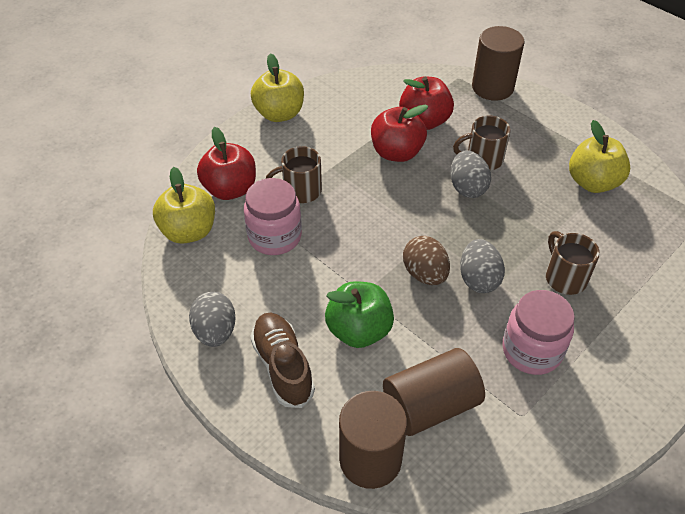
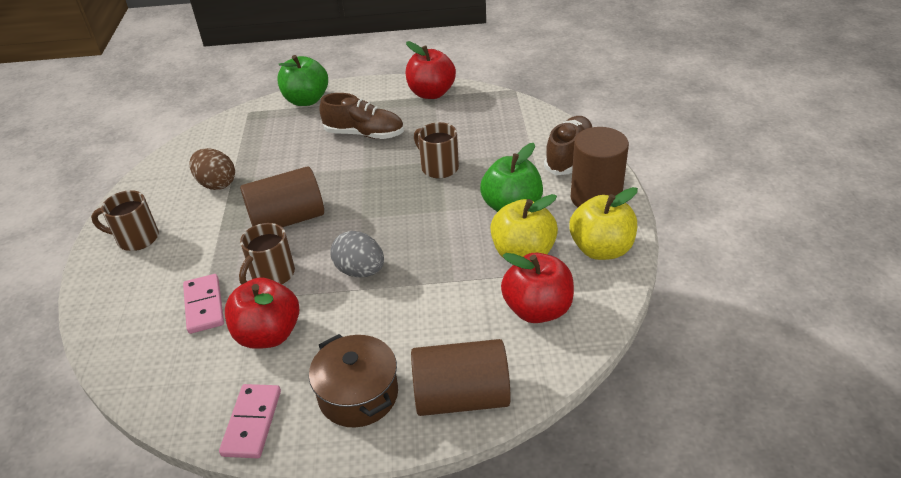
brown pot: none = 0 -> [309,334,398,427] = 1
brown shoe: [250,313,315,408] = 1 -> [319,93,404,139] [544,116,592,175] = 2
green apple: [325,281,394,348] = 1 -> [277,55,328,106] [480,143,543,212] = 2
grey egg: [189,292,236,347] [450,150,491,198] [460,239,505,293] = 3 -> [331,231,384,277] = 1
pink domino: none = 0 -> [183,274,224,334] [219,384,281,458] = 2
pink jar: [244,178,302,255] [502,290,575,375] = 2 -> none = 0
yellow apple: [153,167,215,244] [251,53,304,122] [569,120,630,193] = 3 -> [490,194,558,258] [570,187,638,260] = 2

